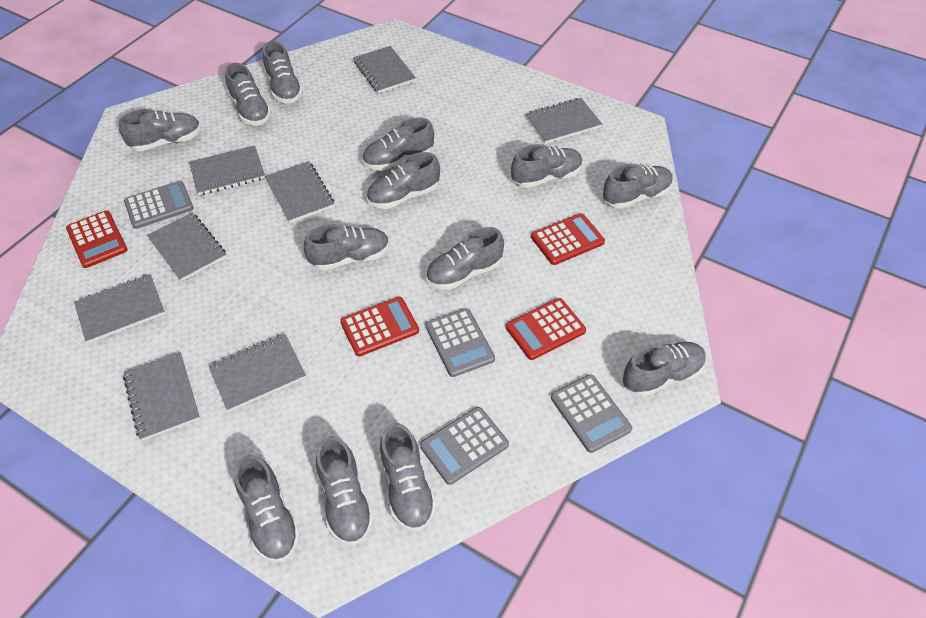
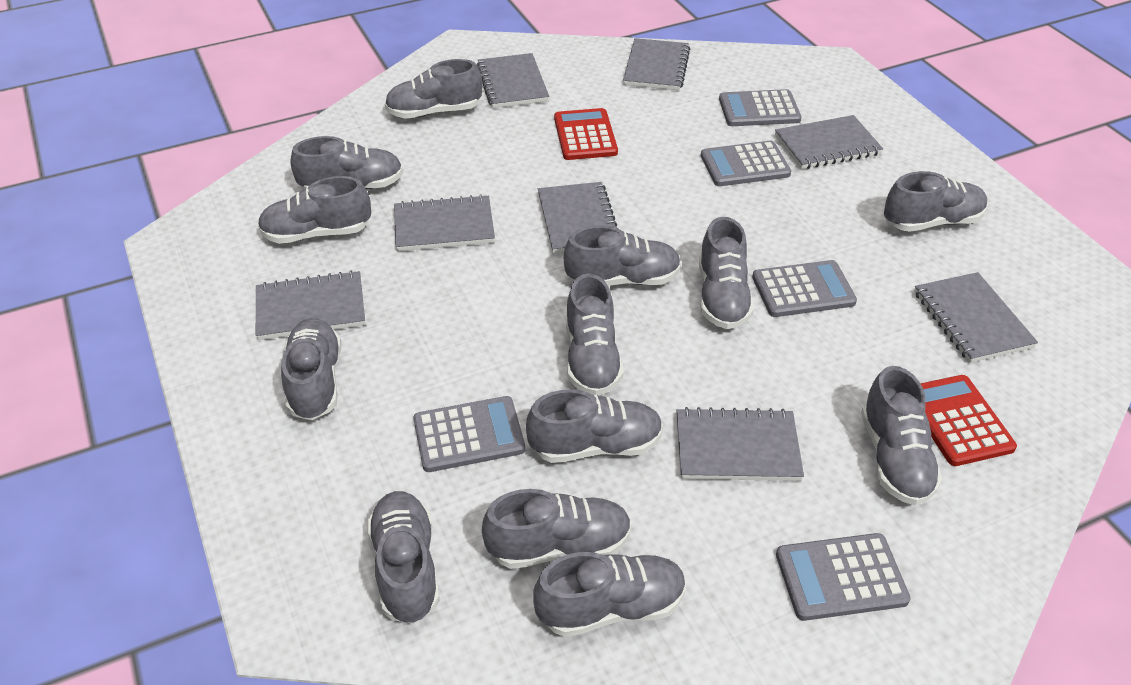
grey calculator: [124,181,194,229] [420,407,509,485] [426,308,495,377] [551,374,632,453] = 4 -> [413,396,525,472] [701,141,791,186] [719,89,802,126] [752,260,857,317] [776,533,911,621] = 5
red calculator: [66,210,128,268] [340,297,419,357] [506,298,586,360] [531,213,605,265] = 4 -> [554,108,618,160] [920,375,1017,466] = 2

